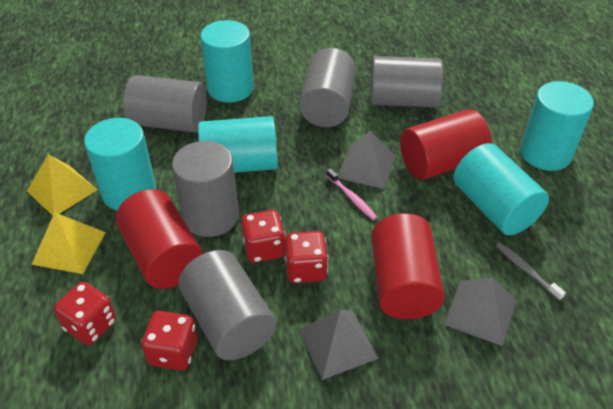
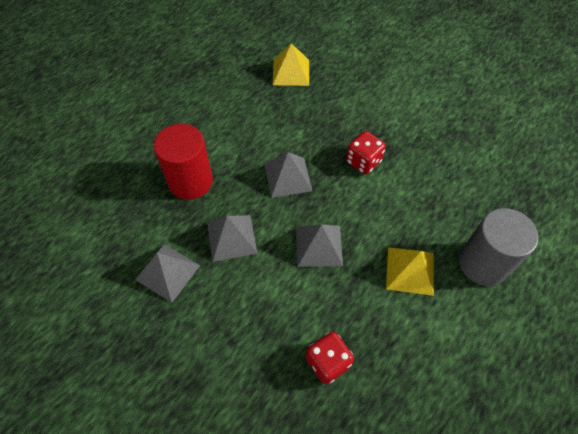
grey cylinder: [123,75,207,133] [172,141,239,237] [179,250,276,360] [299,48,356,127] [370,56,443,107] = 5 -> [459,208,538,286] = 1
grey pyramid: [299,310,379,380] [338,131,396,189] [444,278,516,346] = 3 -> [135,244,201,303] [207,215,258,262] [264,152,312,198] [296,224,343,267] = 4
grey toothbrush: [496,243,566,301] = 1 -> none = 0
pink toothbrush: [326,168,377,220] = 1 -> none = 0
red cylinder: [116,189,203,289] [371,213,445,319] [400,109,492,180] = 3 -> [154,124,213,200] = 1
red dice: [54,282,116,345] [141,311,197,370] [241,210,286,263] [285,231,328,283] = 4 -> [306,332,354,384] [346,131,386,174] = 2
turquoise cylinder: [84,118,156,210] [198,116,278,173] [200,20,254,103] [453,143,549,235] [520,81,594,171] = 5 -> none = 0

